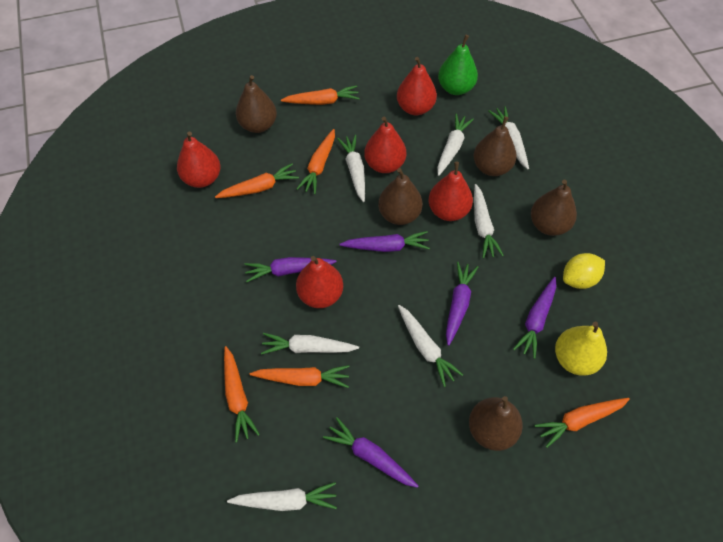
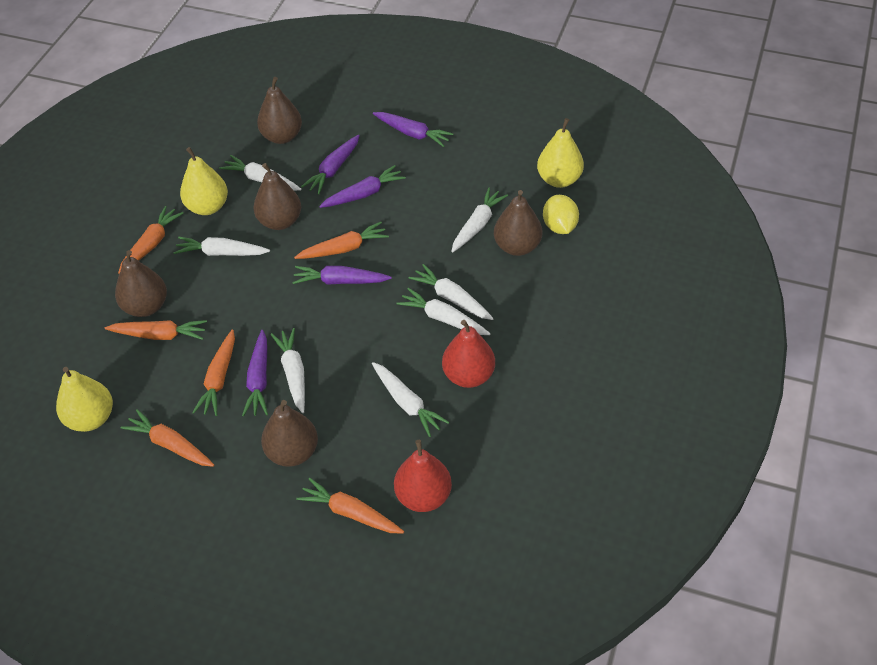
green pear: [438,35,478,95] = 1 -> none = 0
red pear: [177,132,221,188] [296,256,343,308] [364,117,406,173] [397,57,437,115] [429,162,473,221] = 5 -> [394,440,452,512] [442,320,495,388] = 2
yellow pear: [555,322,607,376] = 1 -> [56,367,113,432] [180,147,228,215] [537,118,584,188] = 3

